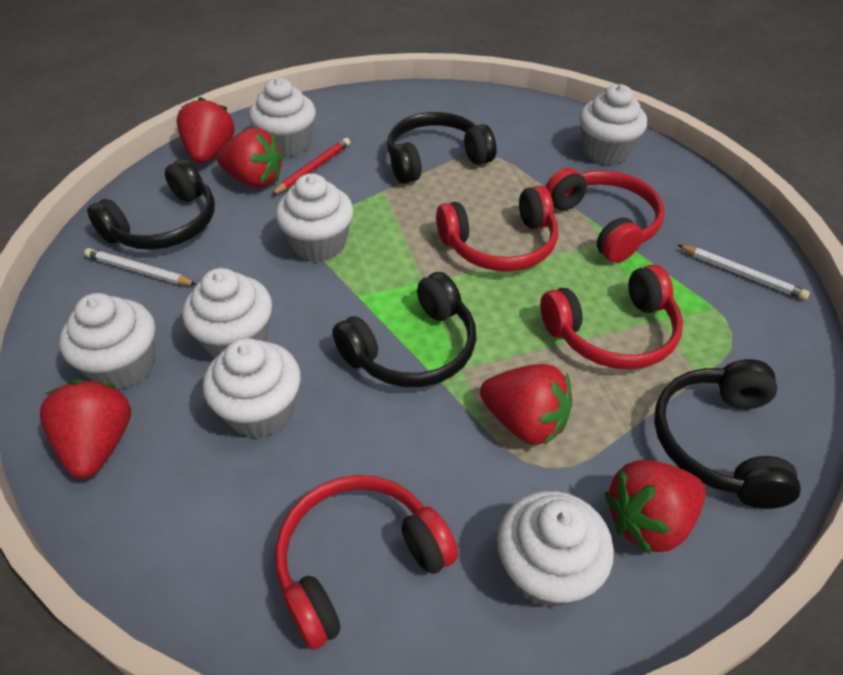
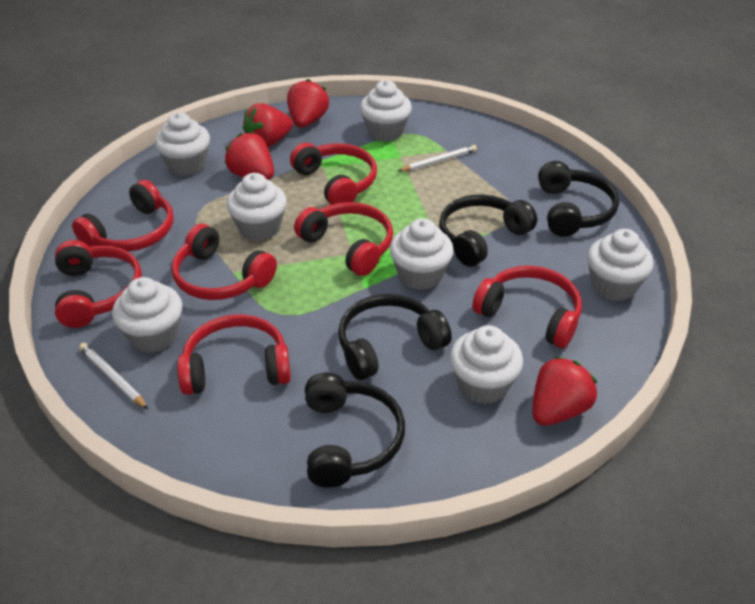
red headphones: [275,475,458,650] [436,185,558,271] [540,264,683,369] [546,168,664,263] = 4 -> [55,240,142,328] [72,180,174,252] [171,224,277,300] [177,314,291,395] [290,143,377,205] [294,202,393,276] [472,266,582,348] = 7
red pencil: [271,138,350,195] = 1 -> none = 0
red strawberry: [40,380,131,479] [176,97,235,163] [217,127,284,188] [480,364,572,446] [604,460,706,554] = 5 -> [225,133,274,180] [243,103,293,147] [287,79,329,128] [532,356,597,426] = 4

